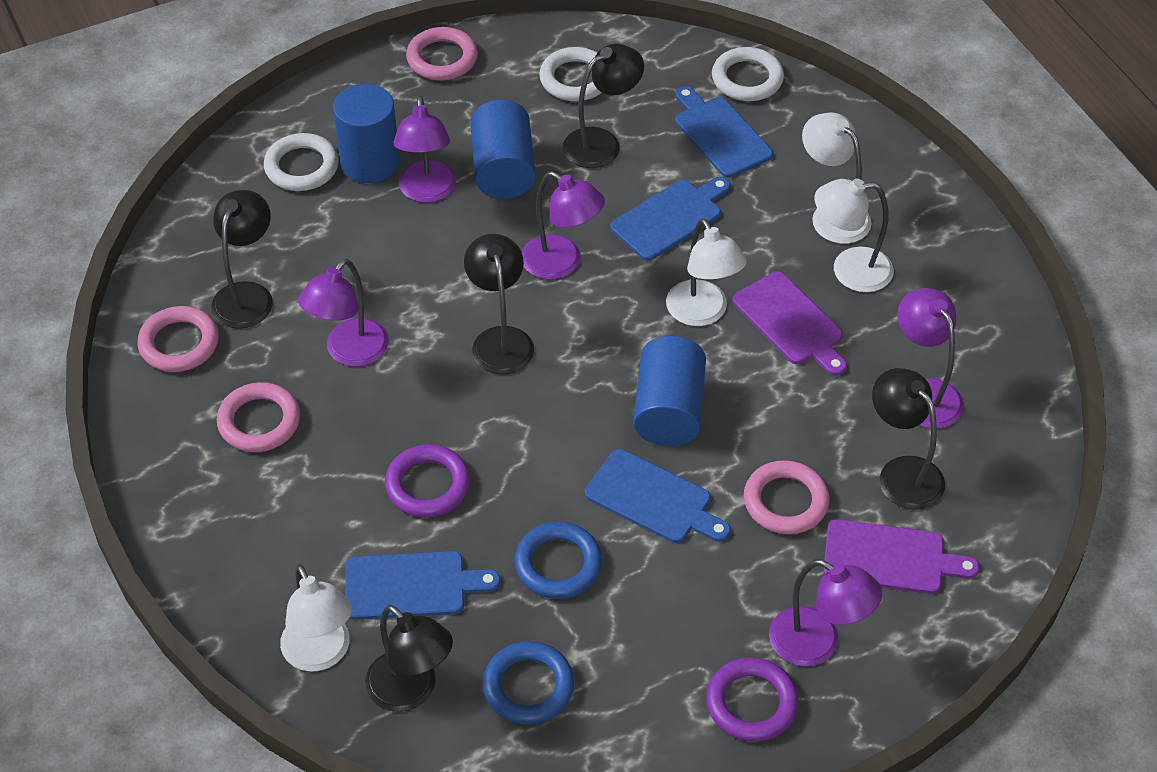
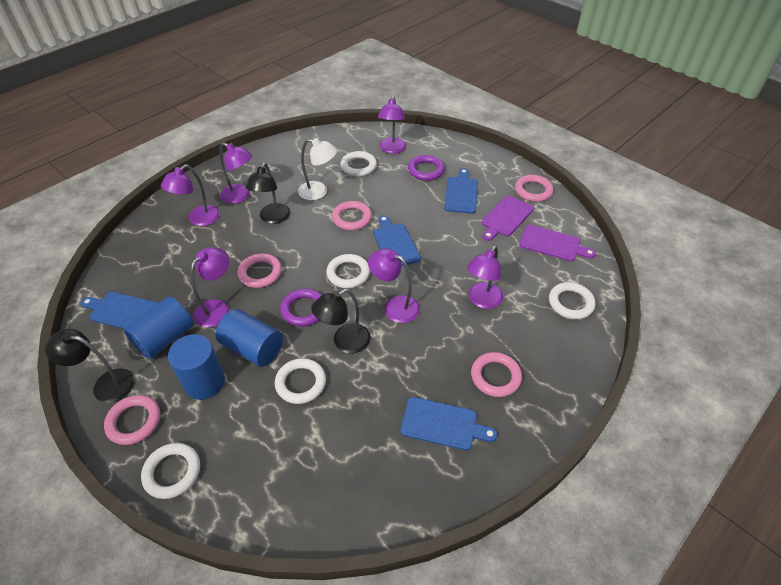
black lamp: [212,190,273,329] [365,605,453,712] [464,234,534,375] [563,44,644,168] [872,368,945,510] = 5 -> [45,329,135,403] [246,163,290,224] [311,289,371,354] = 3
blue ring: [483,641,574,725] [514,522,602,599] = 2 -> none = 0
pink ring: [137,306,219,372] [217,382,300,452] [406,27,478,80] [744,460,829,534] = 4 -> [104,395,160,445] [238,254,282,288] [332,201,372,230] [471,352,522,397] [515,175,554,202] = 5
purple lamp: [298,259,389,367] [393,95,456,203] [522,171,605,280] [769,559,882,667] [897,288,964,429] = 5 -> [161,165,220,226] [191,247,230,328] [220,142,252,204] [368,248,420,323] [378,96,407,154] [467,245,503,309] = 6
white lamp: [280,564,352,672] [666,218,747,326] [802,112,872,244] [815,178,894,292] = 4 -> [298,138,337,200] = 1
white ring: [264,133,339,191] [539,47,602,101] [712,47,784,101] = 3 -> [141,443,200,499] [275,358,326,404] [326,254,370,288] [340,151,377,176] [549,282,596,319] = 5

